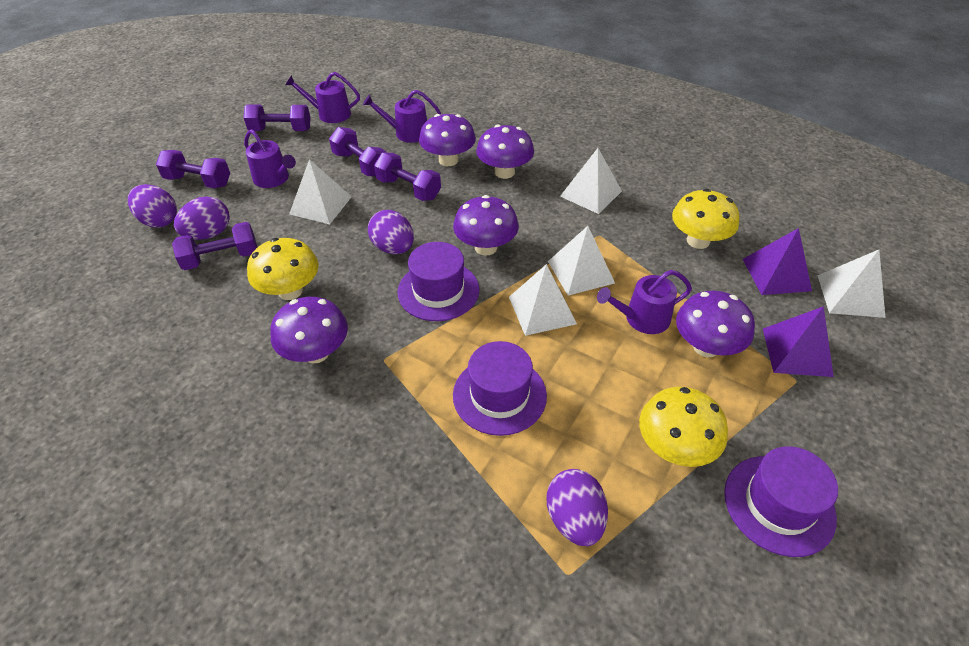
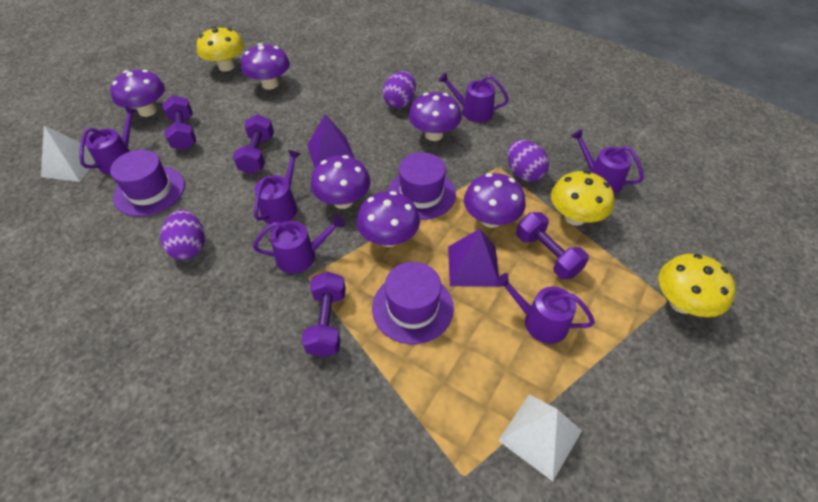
purple dumbbell: [156,150,230,188] [172,222,257,270] [244,105,311,131] [329,127,386,177] [374,153,441,201] = 5 -> [163,95,196,150] [233,114,274,174] [302,272,346,357] [516,212,589,280] = 4
purple egg: [128,184,177,228] [174,197,230,240] [368,210,414,254] [547,469,608,546] = 4 -> [160,210,205,260] [383,71,416,109] [507,140,549,182] = 3
purple mushroom: [270,297,348,363] [419,114,476,166] [453,195,519,256] [476,124,534,179] [676,291,755,357] = 5 -> [110,70,165,117] [241,43,290,89] [311,155,371,209] [357,191,420,247] [409,92,462,141] [464,173,526,228] = 6
purple watering can: [244,129,296,188] [285,72,360,123] [363,90,441,143] [597,270,692,334] = 4 -> [79,106,138,174] [253,215,345,274] [254,150,301,224] [438,72,509,123] [495,273,595,344] [571,129,644,194] = 6
white pyramid: [289,159,352,224] [509,264,577,336] [548,226,615,296] [560,148,622,214] [817,250,886,318] = 5 -> [41,125,95,182] [498,394,582,481] = 2

